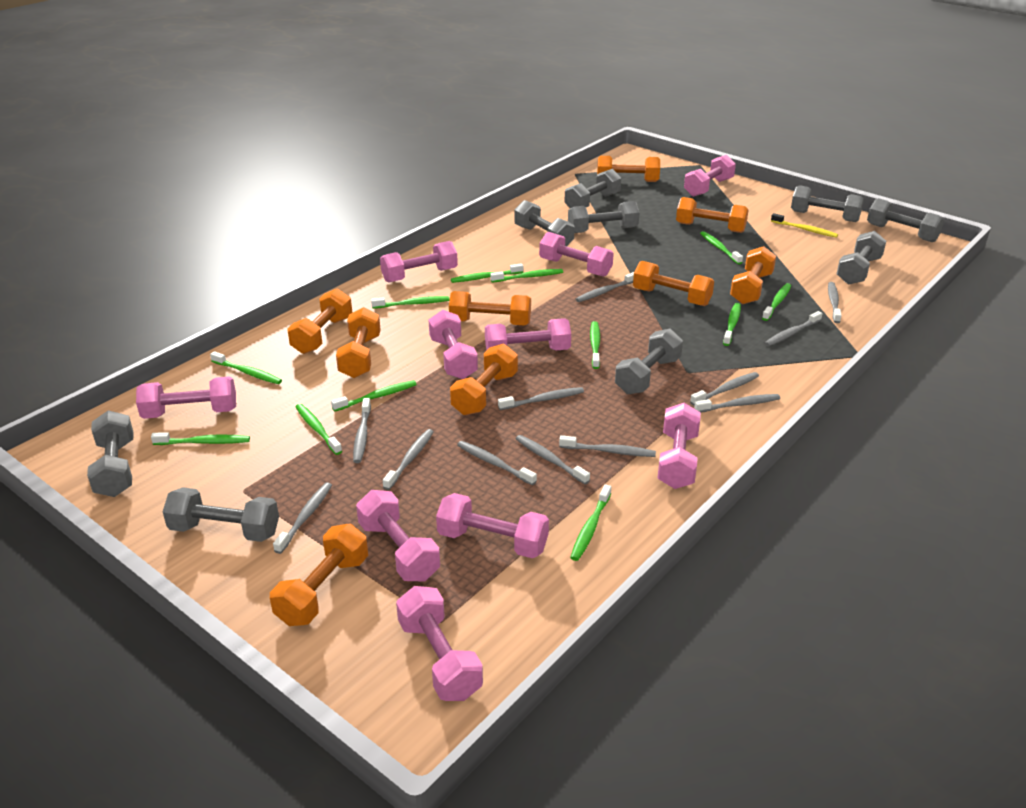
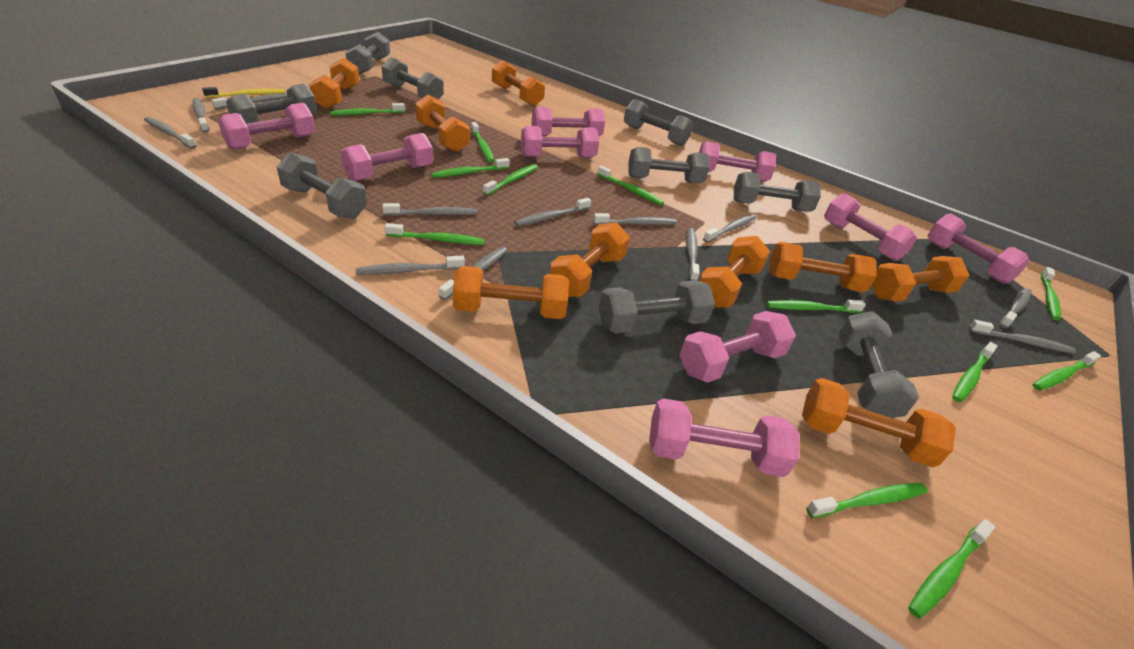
pink dumbbell: [136,377,236,419] [356,490,440,581] [380,241,458,283] [396,586,483,701] [428,310,478,379] [436,493,549,558] [485,318,571,350] [539,232,614,277] [657,403,701,489] [684,155,736,197] = 10 -> [218,103,315,150] [341,133,433,181] [521,126,599,158] [531,107,605,137] [649,398,800,477] [679,311,796,383] [699,142,776,182] [824,193,917,261] [927,214,1030,284] = 9

